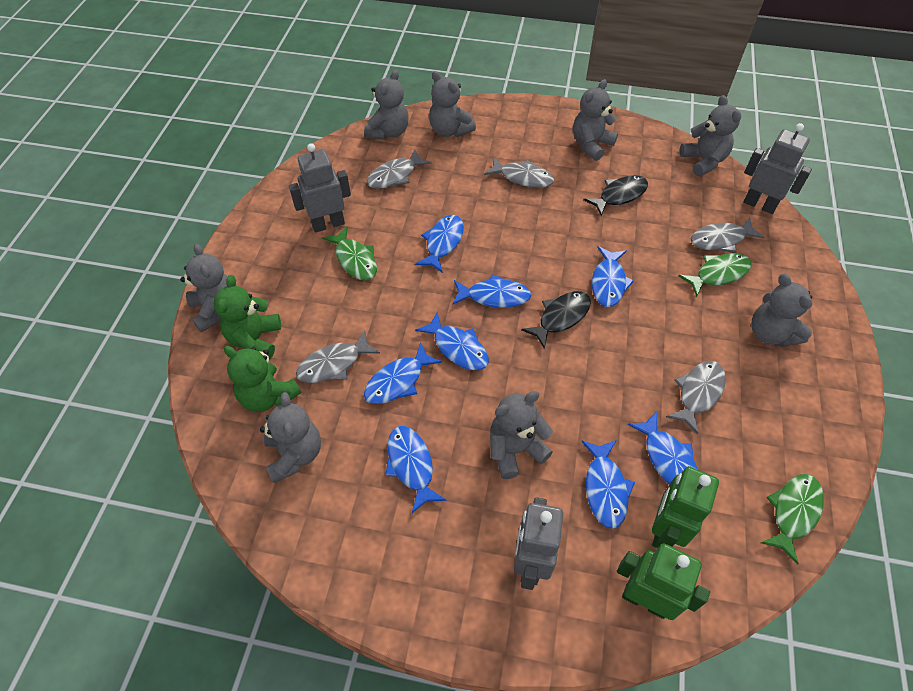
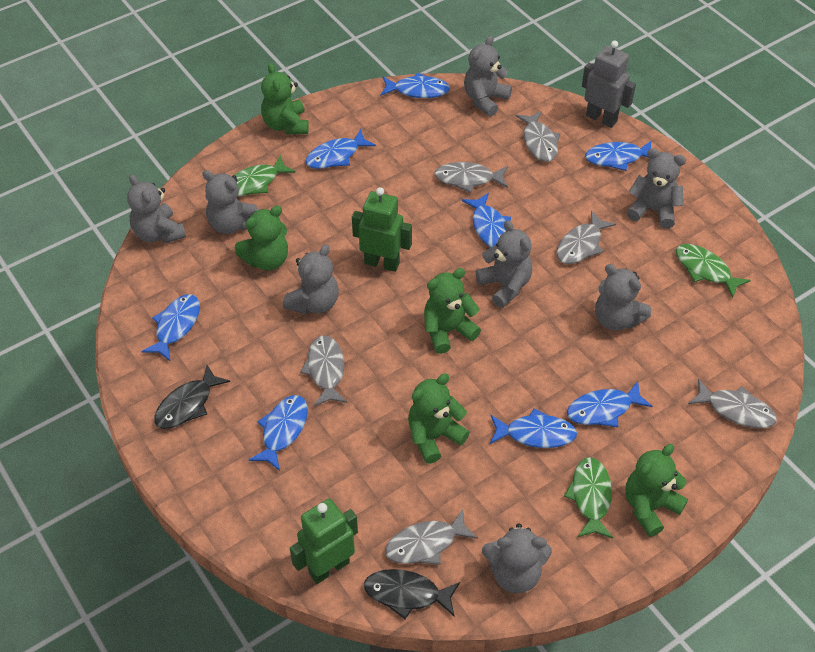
green teddy bear: [214,275,281,359] [224,346,301,412] = 2 -> [235,206,288,270] [261,63,309,134] [408,373,470,464] [424,268,481,354] [626,444,688,537] = 5
grey fish: [296,330,380,383] [367,149,431,189] [484,157,554,188] [666,361,726,434] [691,218,765,253] = 5 -> [300,335,347,407] [385,509,478,565] [434,162,508,193] [516,111,560,162] [556,210,616,264] [688,379,777,428] = 6
grey robot: [289,143,351,233] [514,497,563,590] [744,123,812,214] = 3 -> [582,40,636,128] = 1

